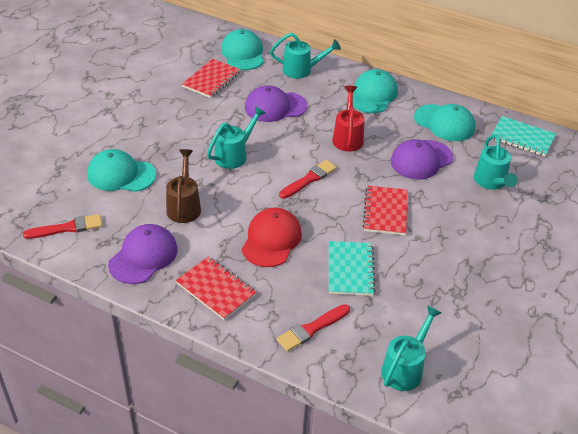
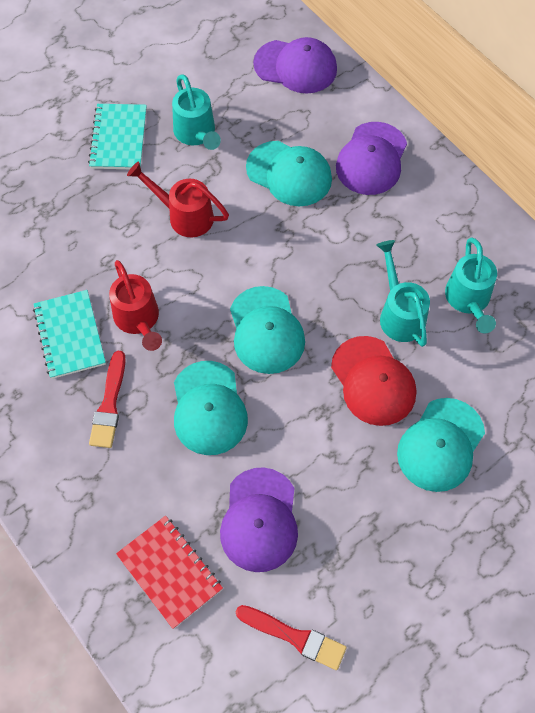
brown watering can: [166,149,201,223] = 1 -> none = 0
red brush: [23,214,102,239] [277,304,350,352] [279,160,337,199] = 3 -> [89,351,126,448] [235,605,347,670] = 2
red notebook: [176,257,257,320] [182,59,241,98] [363,186,407,235] = 3 -> [116,516,223,629] = 1
red watering can: [332,86,365,152] = 1 -> [109,260,162,351] [127,161,229,237] = 2
turquoise watering can: [207,106,265,169] [270,33,341,79] [381,305,442,391] [474,134,518,190] = 4 -> [172,74,221,150] [376,240,430,347] [445,238,497,333] = 3

